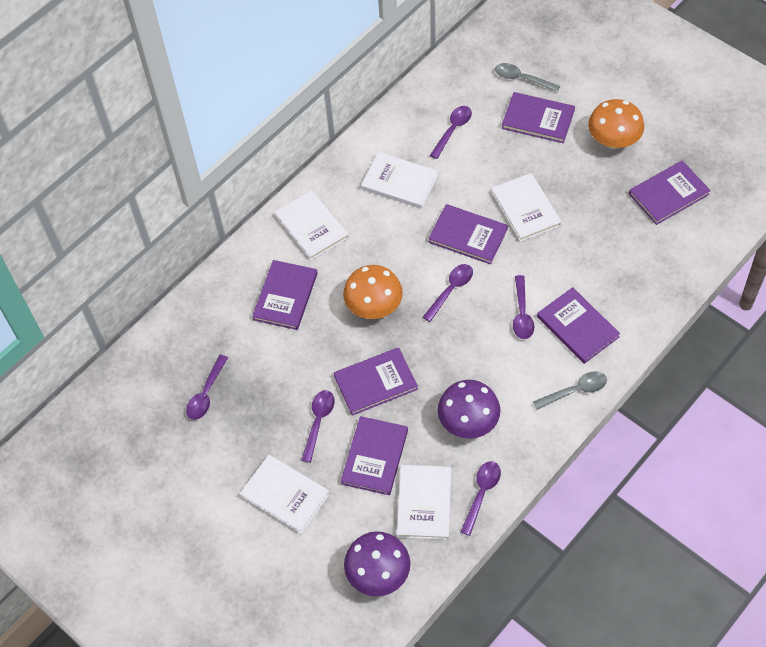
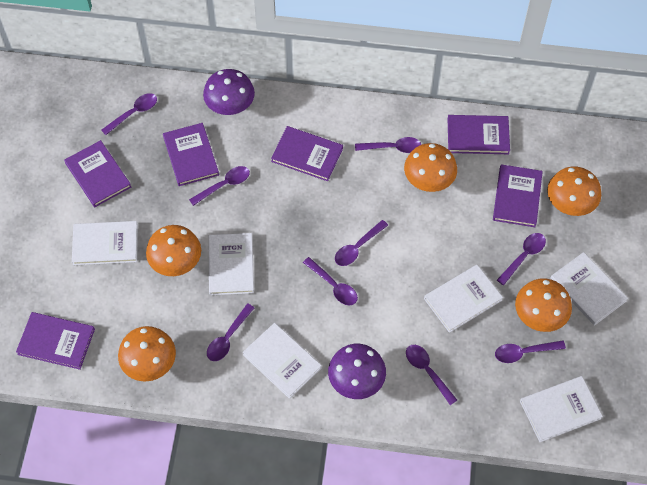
grey spoon: [495,63,560,92] [533,371,607,410] = 2 -> none = 0
orange mushroom: [343,265,403,319] [588,99,644,149] = 2 -> [118,326,176,382] [146,225,201,276] [404,143,457,192] [515,278,572,332] [547,166,601,216] = 5
purple book: [252,260,318,330] [334,347,418,416] [341,416,408,495] [428,204,508,264] [502,92,575,143] [537,287,620,364] [629,160,711,225] = 7 -> [16,312,95,370] [64,140,131,207] [163,123,219,186] [271,126,343,181] [448,115,510,154] [493,164,543,227] = 6
purple spoon: [186,355,228,420] [301,390,335,463] [423,264,473,322] [430,106,472,159] [461,461,501,536] [513,275,534,339] = 6 -> [101,93,157,135] [189,166,250,206] [207,304,254,361] [303,257,358,305] [335,220,388,266] [355,137,421,153] [406,345,457,405] [495,341,566,363] [497,233,546,285] = 9
white book: [240,455,330,534] [274,190,349,260] [361,152,438,209] [397,465,452,540] [491,173,561,242] = 5 -> [72,221,138,265] [209,233,254,295] [242,323,322,399] [424,265,503,333] [520,376,603,442] [550,252,628,326] = 6

